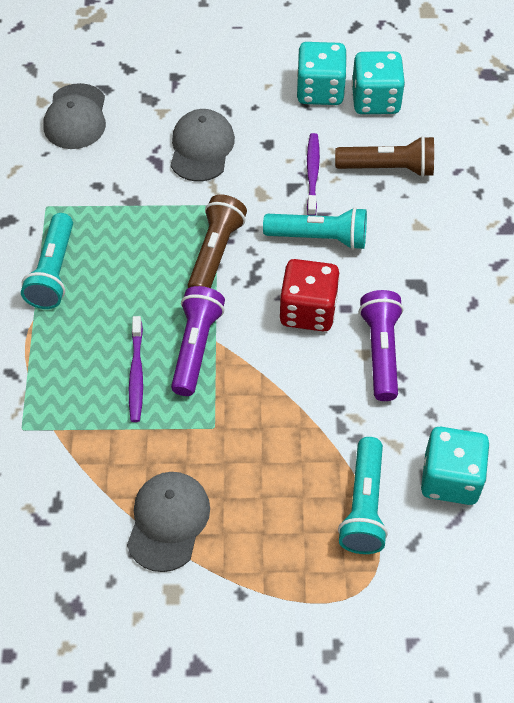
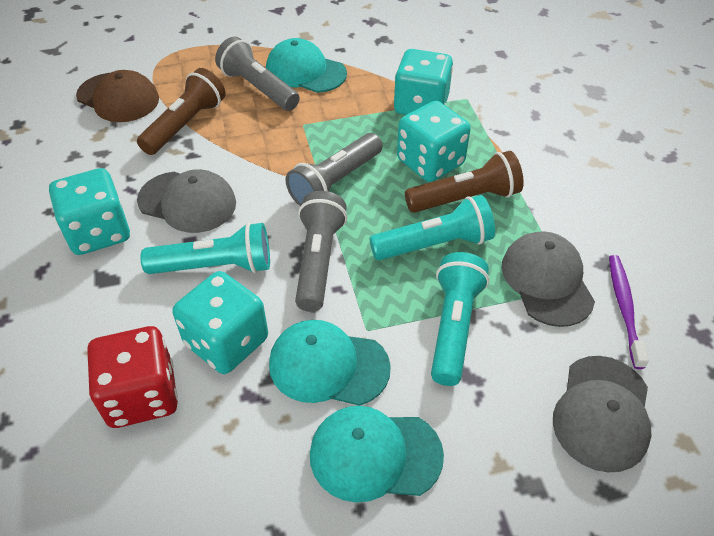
brown cap: none = 0 -> [76,70,159,122] = 1
grey flashlight: none = 0 -> [215,37,300,111] [286,133,383,206] [295,191,347,312] = 3
purple flashlight: [171,286,225,396] [359,290,404,401] = 2 -> none = 0
purple toothbrush: [129,316,143,422] [307,133,320,216] = 2 -> [609,255,649,369] = 1
turquoise cap: none = 0 -> [266,38,347,93] [269,320,391,406] [310,406,444,503] = 3
turquoise dice: [297,42,347,105] [352,51,405,114] [421,427,490,505] = 3 -> [49,168,130,255] [173,271,268,374] [394,49,453,115] [397,101,471,182] = 4

